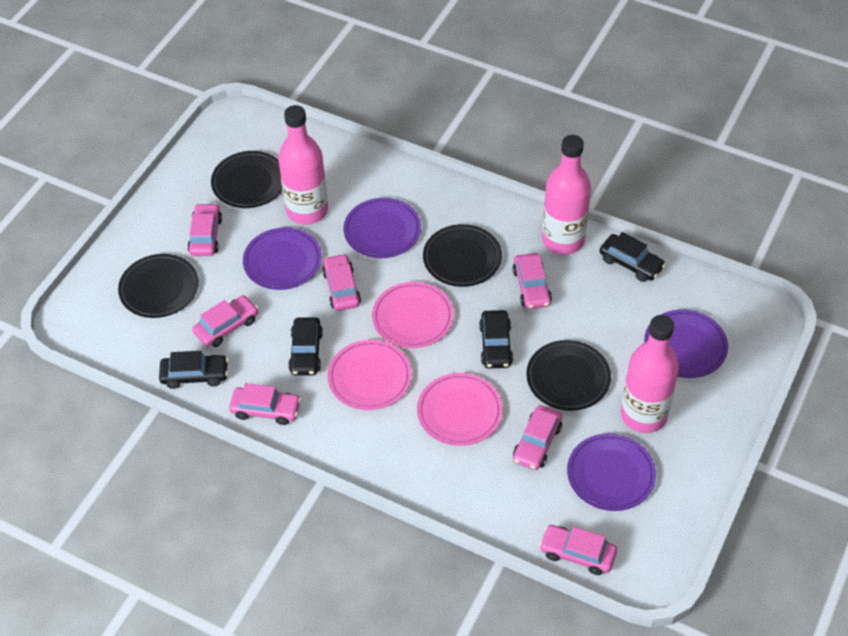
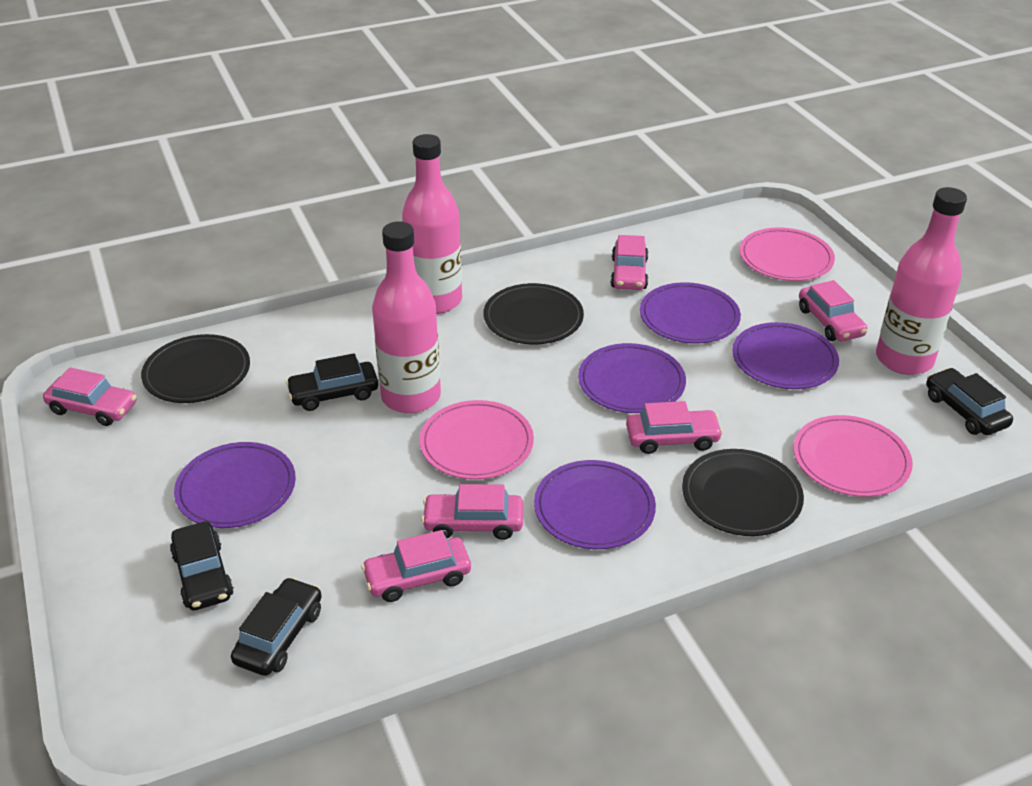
black plate: [118,254,199,318] [211,151,283,208] [423,224,502,287] [526,340,611,411] = 4 -> [141,334,250,403] [484,283,584,344] [682,449,804,536] = 3
pink car: [188,203,222,256] [192,295,258,347] [229,383,301,425] [322,254,361,311] [512,253,552,309] [513,405,562,470] [539,525,617,575] = 7 -> [43,367,137,426] [361,530,471,602] [421,484,523,540] [611,235,648,290] [626,401,723,454] [799,280,867,341] = 6
purple plate: [243,227,322,290] [343,198,421,258] [567,433,656,511] [644,309,728,378] = 4 -> [174,442,296,528] [534,460,656,549] [578,343,686,413] [640,282,741,343] [732,322,839,389] = 5

